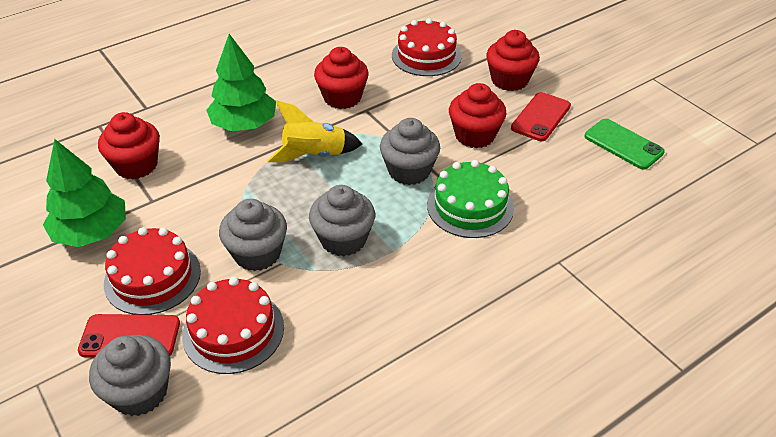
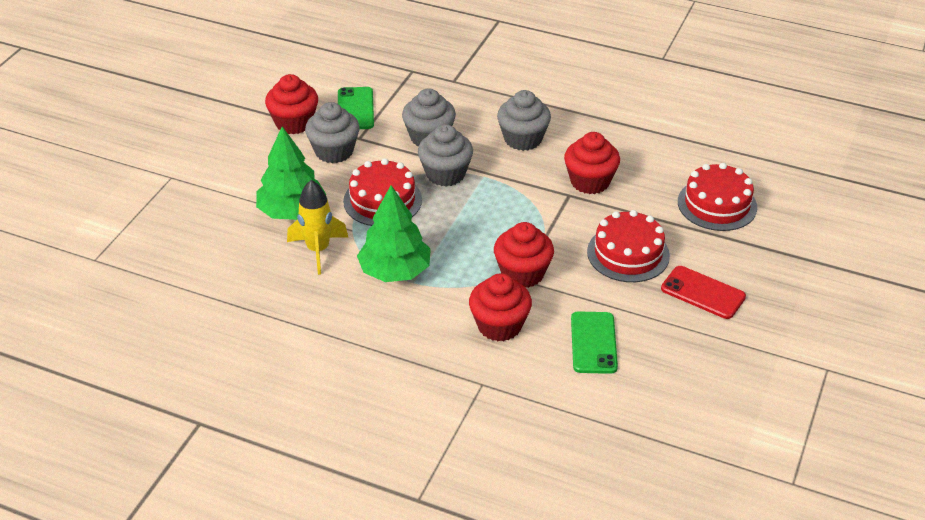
green cake: [427,160,514,238] = 1 -> none = 0
green phone: [584,119,665,169] = 1 -> [338,87,374,129] [571,312,618,374] = 2
red phone: [78,314,180,358] [511,92,571,141] = 2 -> [661,266,746,319] = 1

